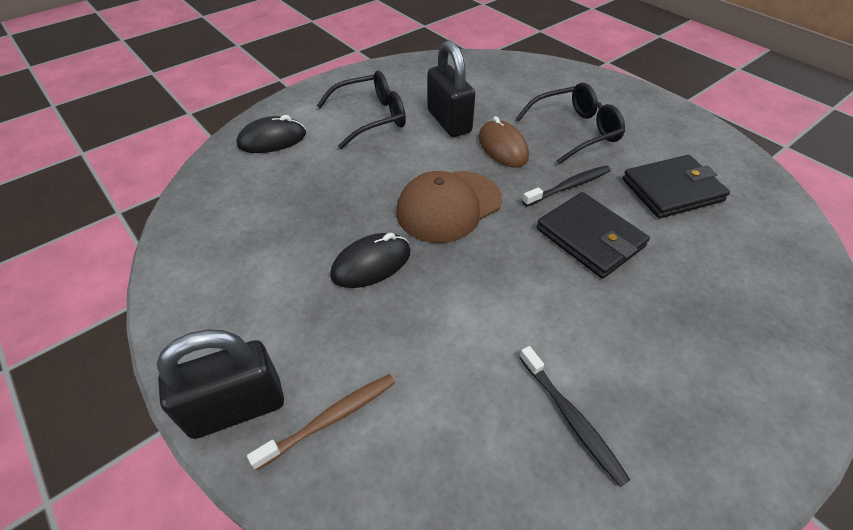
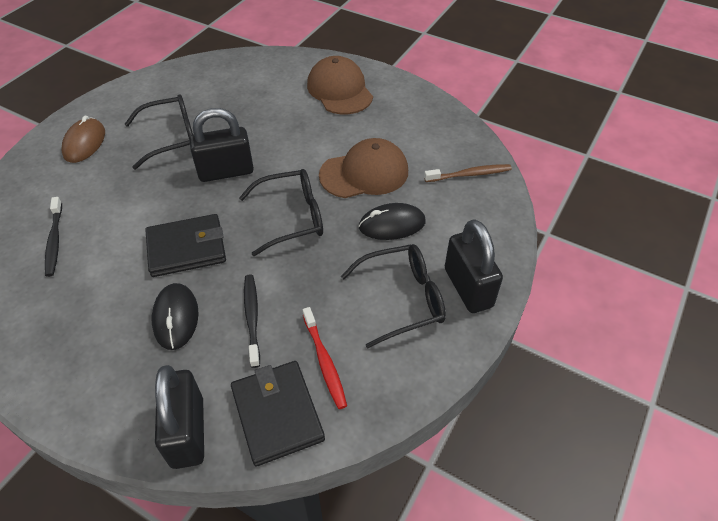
black glasses: [317,71,406,149] [516,83,625,164] = 2 -> [125,95,193,170] [239,169,323,256] [341,244,446,348] = 3
black padlock: [157,330,284,439] [427,40,475,137] = 2 -> [155,365,204,469] [189,108,254,182] [445,219,503,313] = 3
brown cap: [396,171,502,243] = 1 -> [307,56,373,114] [319,138,408,198] = 2
red toothbrush: none = 0 -> [303,307,347,409] = 1

